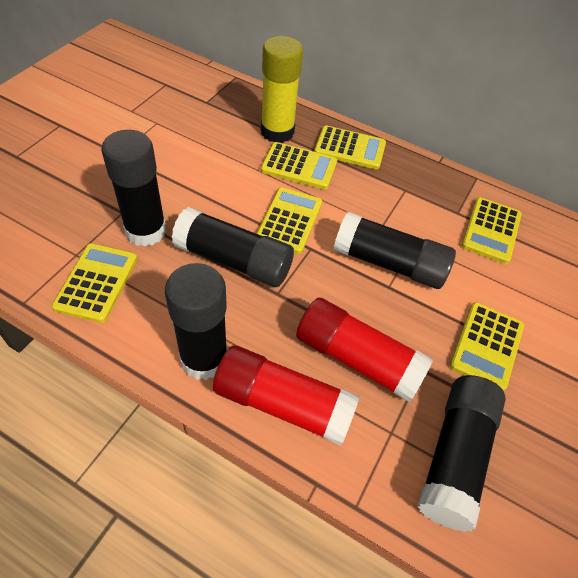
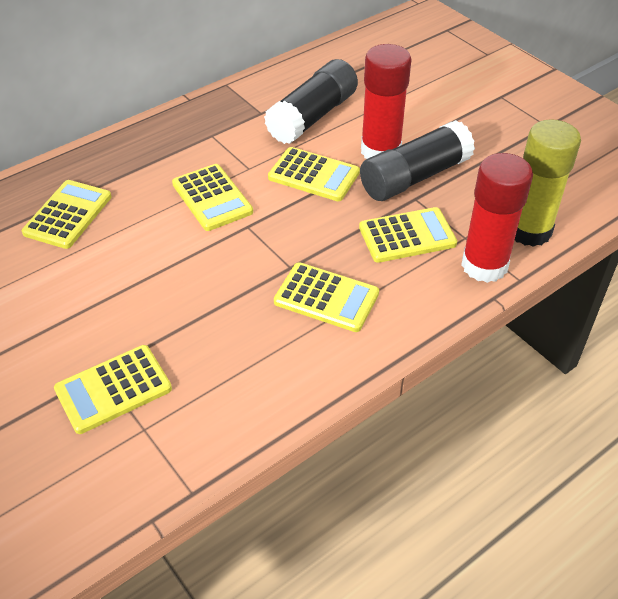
black glue stick: [101,130,167,247] [165,263,228,380] [172,207,294,287] [334,212,456,289] [417,375,506,532] = 5 -> [264,59,358,144] [360,120,475,201] = 2

